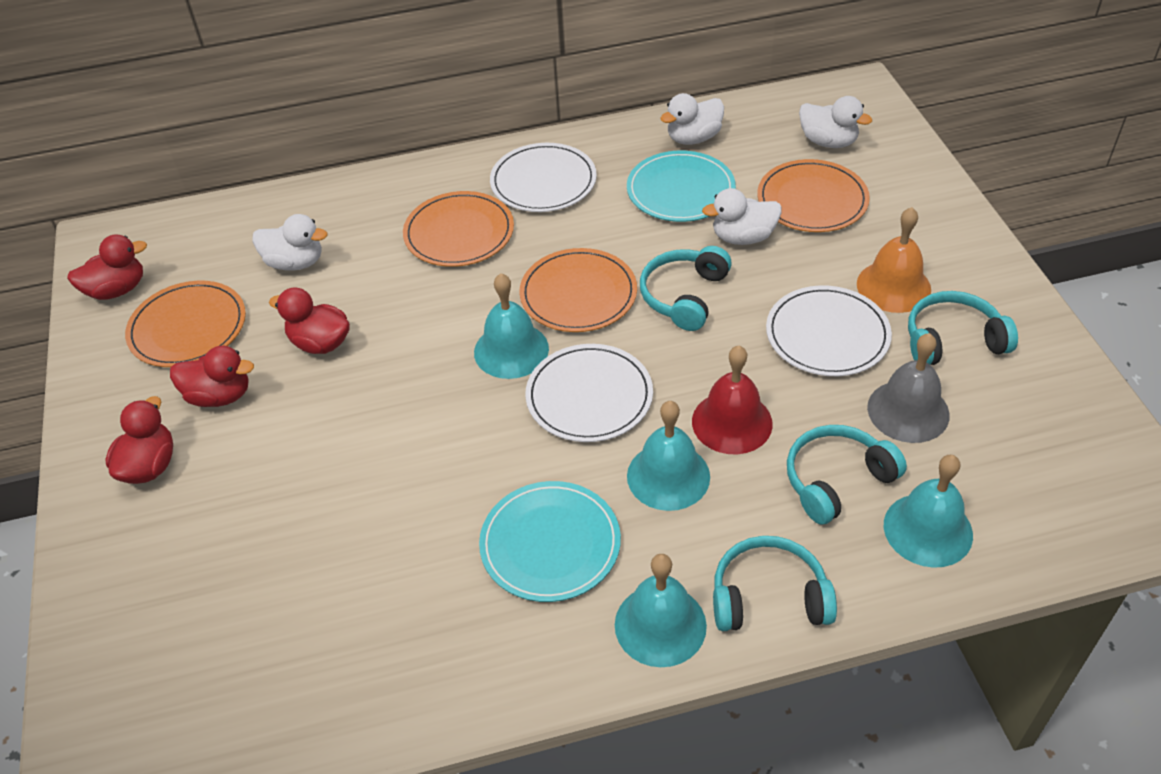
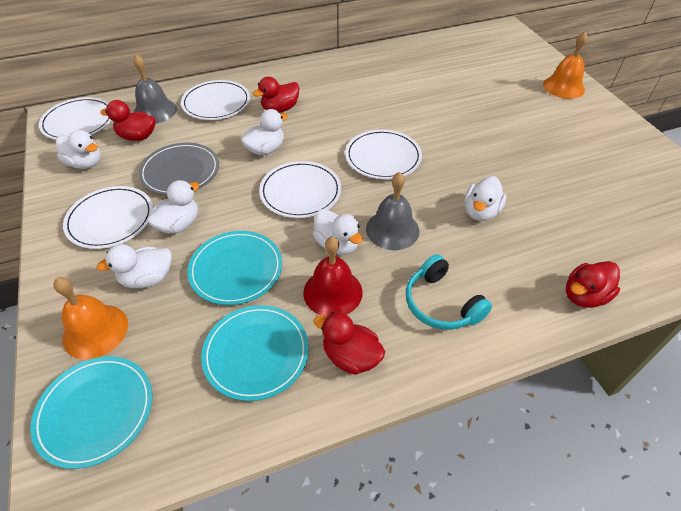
grey bell: [867,333,950,443] = 1 -> [133,54,177,124] [366,172,420,250] = 2
grey plate: none = 0 -> [138,143,219,195] = 1
orange bell: [857,207,931,313] = 1 -> [53,277,128,360] [543,31,588,99] = 2
orange plate: [125,281,246,367] [403,191,514,267] [519,248,637,332] [757,159,870,232] = 4 -> none = 0
turquoise bell: [474,273,549,379] [615,554,707,667] [627,401,710,511] [884,455,973,568] = 4 -> none = 0
turquoise headphones: [640,246,732,331] [713,536,837,631] [787,425,907,525] [908,291,1018,365] = 4 -> [406,254,492,330] = 1
turquoise plate: [479,481,621,602] [627,151,736,222] = 2 -> [30,356,153,469] [188,231,282,305] [201,305,309,401] = 3
white duck: [252,214,327,271] [660,93,724,145] [702,188,782,245] [799,96,872,148] = 4 -> [56,130,101,169] [96,244,172,288] [147,180,200,234] [241,109,288,155] [313,209,363,255] [465,176,506,221] = 6
white plate: [490,143,597,212] [525,344,653,442] [766,286,892,376] = 3 -> [39,97,112,140] [63,186,153,249] [181,80,250,120] [259,161,341,218] [345,129,422,179] = 5

